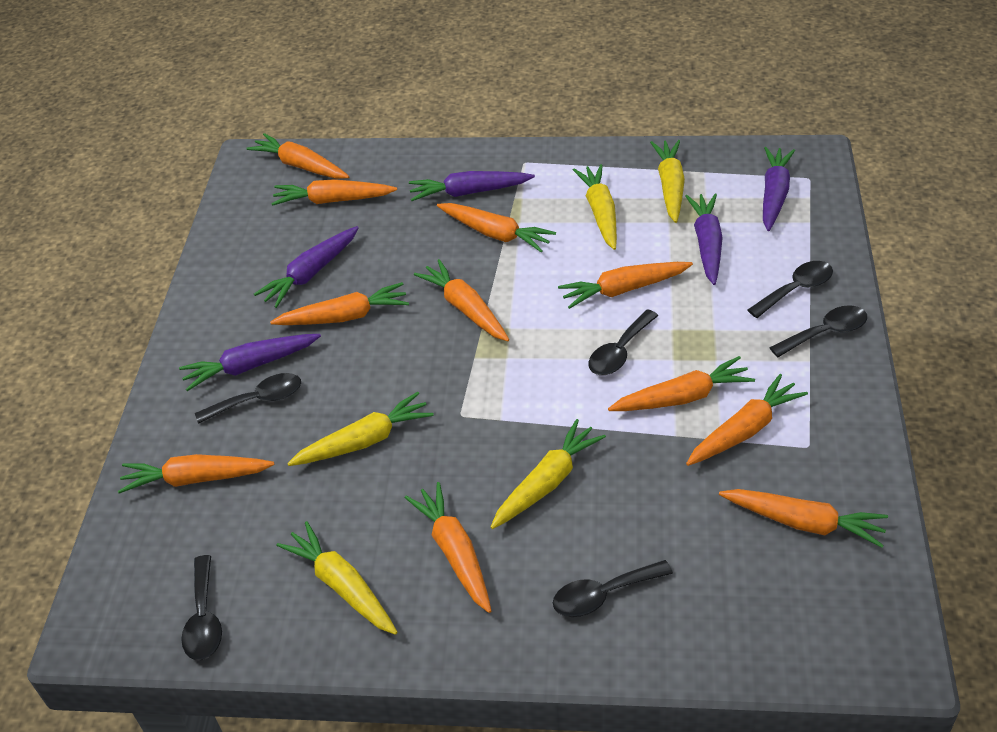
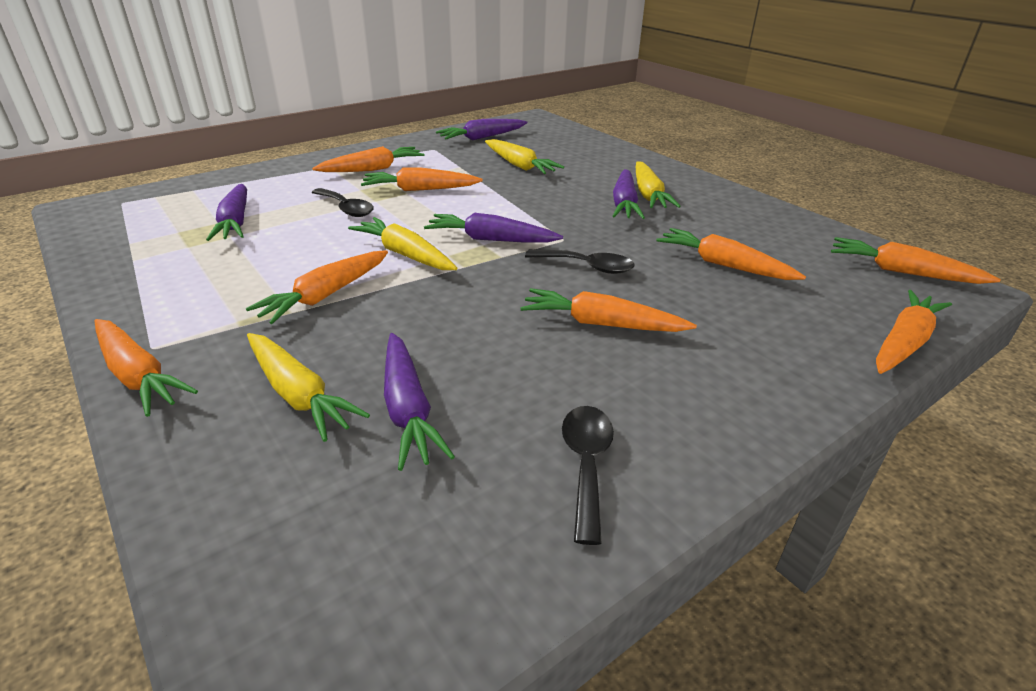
black spoon: [181,555,222,660] [195,373,301,424] [553,560,673,617] [588,309,658,375] [748,261,833,318] [769,305,867,357] = 6 -> [311,188,374,217] [525,249,635,274] [562,406,614,545] = 3
orange carrot: [118,454,274,494] [246,133,349,179] [270,282,409,325] [271,179,397,206] [405,482,491,613] [414,259,509,341] [437,203,556,253] [558,262,693,309] [608,356,755,411] [686,374,808,466] [719,489,888,548] = 11 -> [94,319,198,417] [246,250,388,324] [312,146,424,172] [361,167,482,191] [520,288,697,332] [656,228,806,280] [831,237,1001,284] [876,290,952,374] = 8
yellow carrot: [277,521,398,635] [287,392,434,466] [490,419,606,529] [573,164,617,250] [650,140,685,223] = 5 -> [247,333,370,442] [348,217,457,270] [485,139,564,174] [636,161,681,208] = 4

